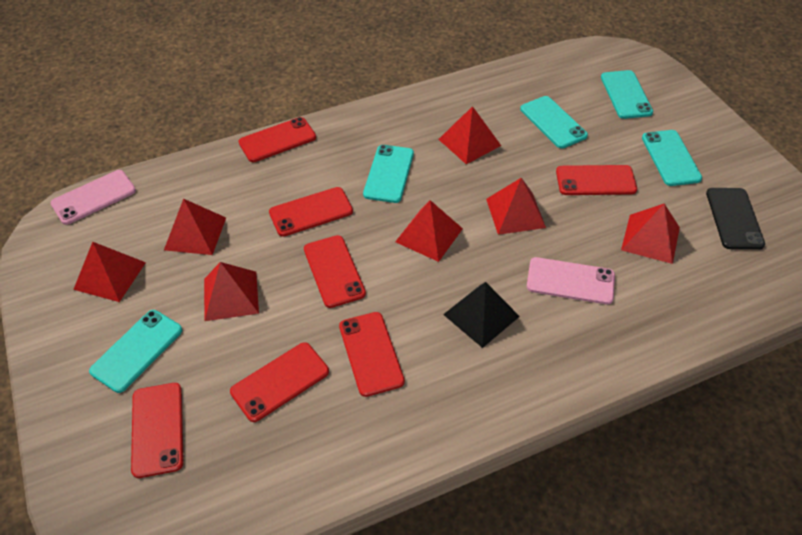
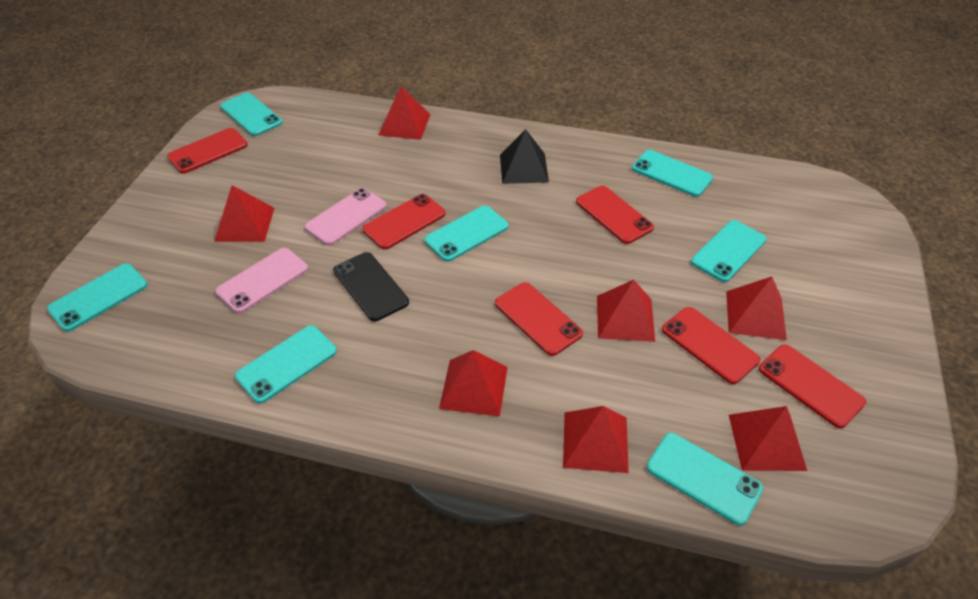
red phone: [131,383,184,478] [230,342,329,422] [238,117,316,162] [269,187,353,237] [304,235,366,308] [339,312,405,397] [556,165,637,195] = 7 -> [167,128,248,174] [362,194,446,250] [495,282,583,356] [576,186,654,244] [662,307,760,384] [759,344,866,428] = 6
turquoise phone: [89,310,182,393] [363,145,414,203] [520,96,588,149] [601,70,653,119] [642,130,702,186] = 5 -> [47,263,147,332] [220,93,283,136] [235,325,337,404] [424,205,509,262] [632,150,713,197] [647,433,763,525] [691,220,766,282] = 7

